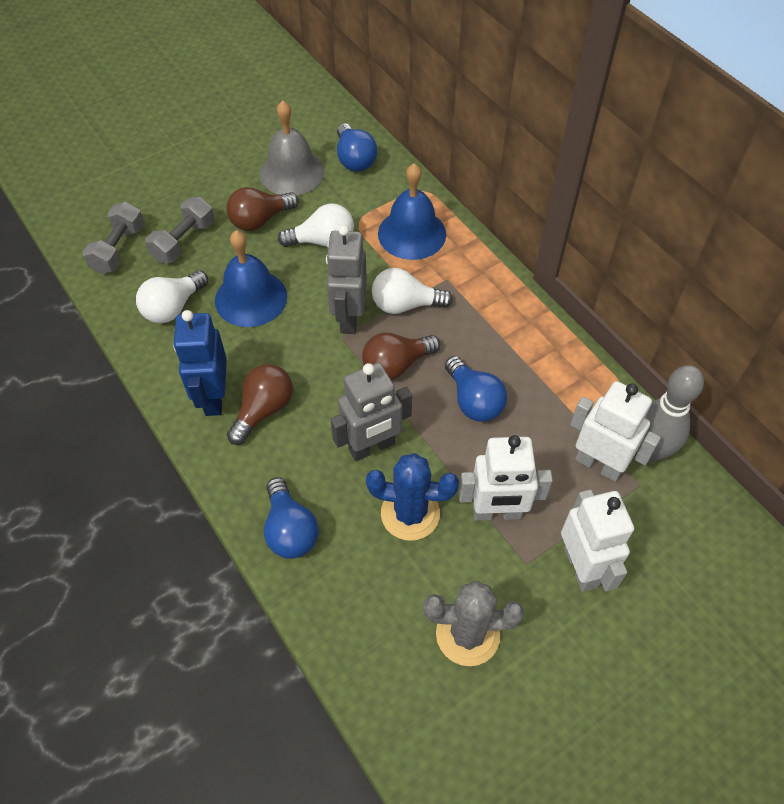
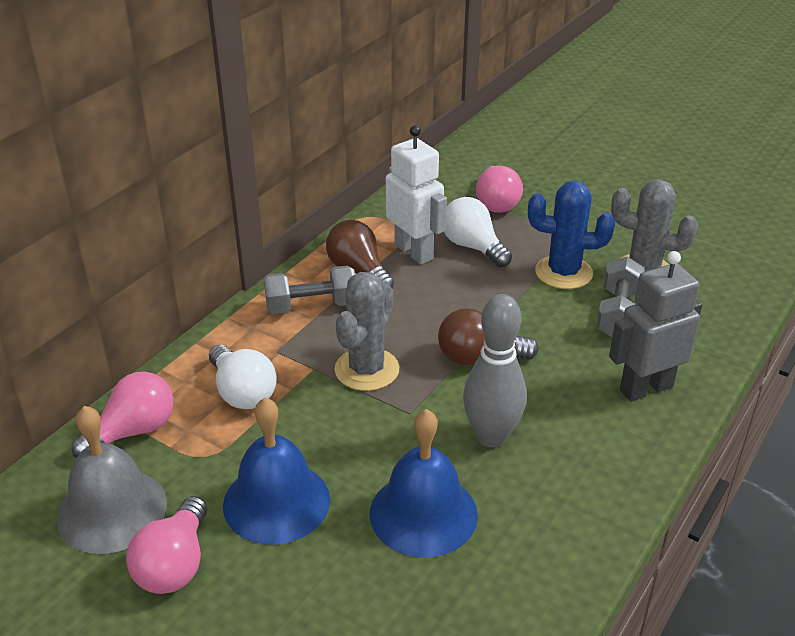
blue light bulb: [264,477,319,559] [337,123,377,172] [445,356,507,422] = 3 -> none = 0
blue robot: [173,310,227,416] = 1 -> none = 0
brown light bulb: [226,187,299,231] [227,364,293,445] [362,333,440,380] = 3 -> [326,220,394,288] [438,308,539,365] = 2
grey cactus: [424,580,524,666] = 1 -> [334,272,399,391] [611,180,698,272] = 2
grey robot: [326,225,367,334] [330,363,412,461] = 2 -> [609,251,703,402] = 1
pink light bulb: none = 0 -> [72,372,173,458] [126,496,207,594] [476,166,523,213] = 3
white light bulb: [136,270,208,323] [278,203,354,247] [372,268,453,314] = 3 -> [209,345,277,409] [444,197,512,267] = 2
white robot: [459,435,553,521] [561,490,634,592] [570,381,661,482] = 3 -> [386,125,447,265] = 1

